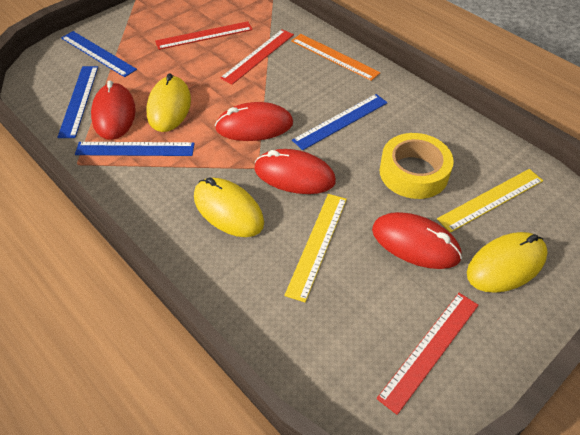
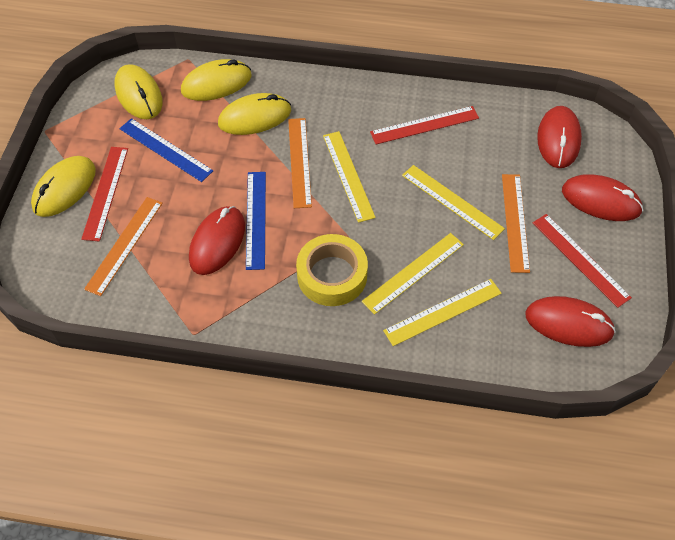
blue ruler: [57,66,98,138] [61,31,137,77] [75,142,195,156] [292,94,388,150] = 4 -> [119,118,213,182] [246,172,266,270] = 2
orange ruler: [291,34,381,81] = 1 -> [84,197,163,296] [288,118,312,208] [502,174,530,273] = 3
yellow mouse: [146,73,191,132] [194,177,264,237] [467,232,548,293] = 3 -> [31,156,96,217] [114,64,163,119] [181,59,252,101] [218,93,291,135] = 4
yellow ruler: [284,194,347,302] [437,169,543,233] = 2 -> [323,131,376,223] [361,233,464,315] [383,279,502,346] [402,165,505,240] = 4

